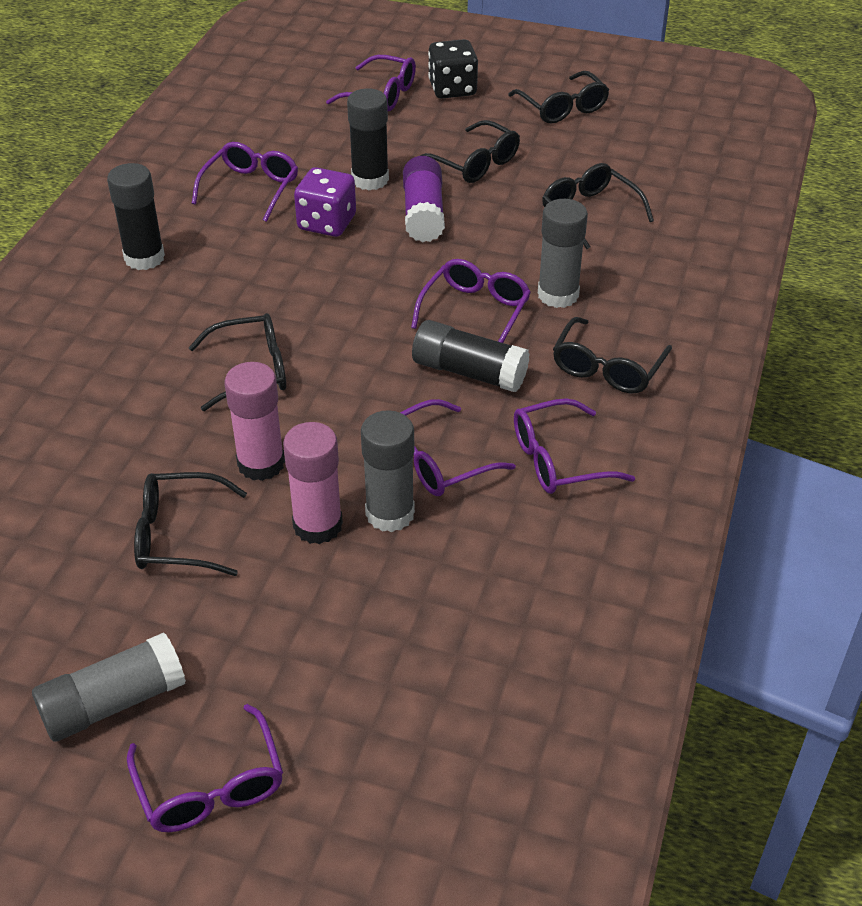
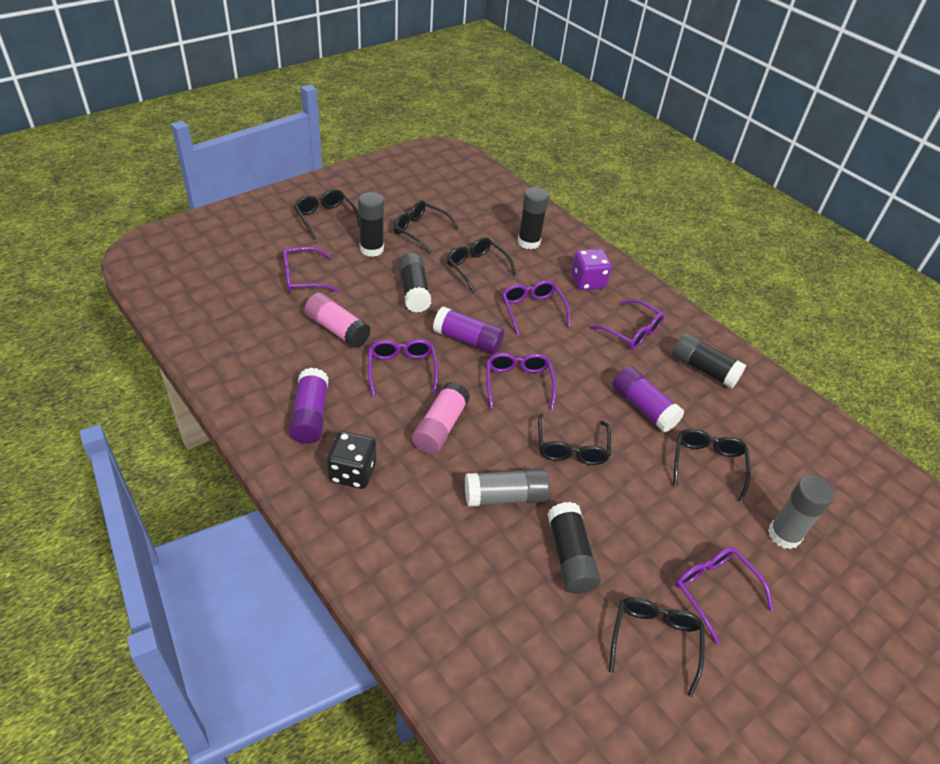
black glue stick: [107,163,165,270] [347,88,389,190] [412,320,530,392] = 3 -> [358,192,384,257] [398,253,432,313] [518,187,549,249] [547,502,601,594] [672,333,746,388] = 5
grey glue stick: [32,633,186,742] [361,410,415,532] [538,199,588,308] = 3 -> [465,469,550,507] [768,476,834,549] = 2
purple glue stick: [403,156,445,242] = 1 -> [289,368,329,444] [433,306,504,354] [613,366,684,432] = 3

